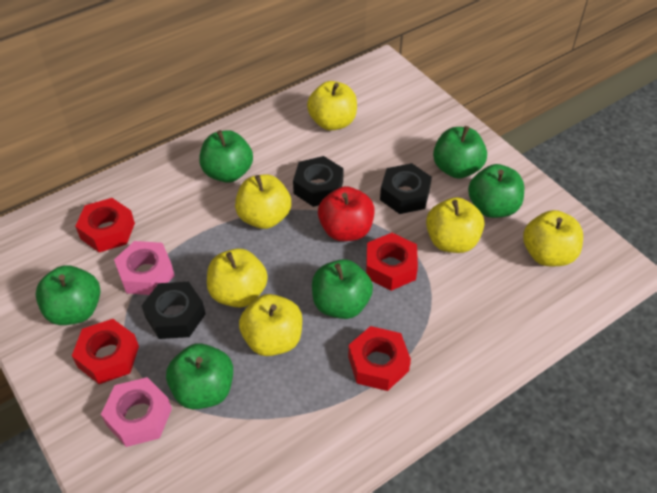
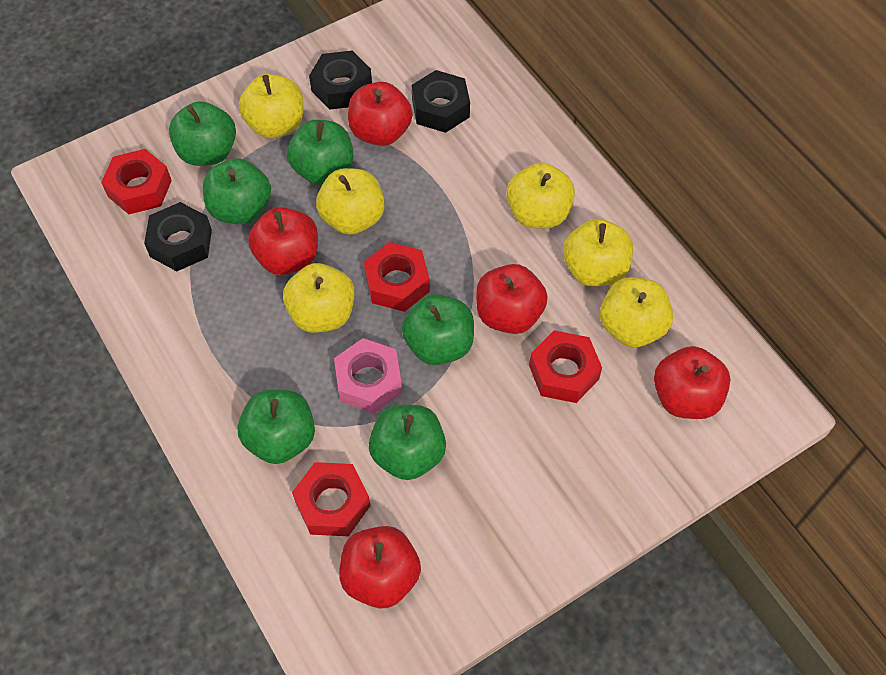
pink nut: [101,377,172,447] [114,241,175,295] = 2 -> [334,338,402,413] = 1
red apple: [318,186,375,241] = 1 -> [248,207,318,275] [339,526,421,609] [348,82,413,146] [476,264,548,334] [654,346,730,419] = 5

